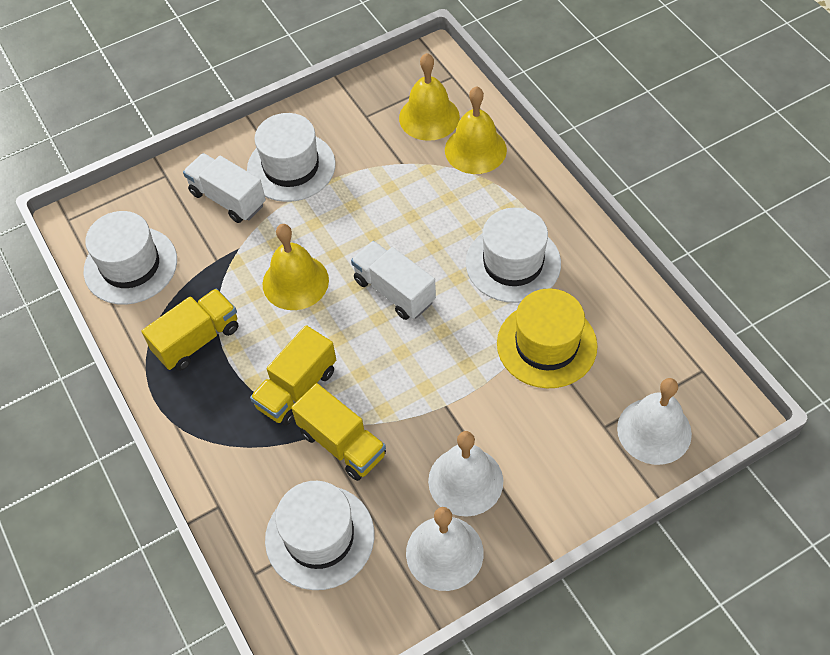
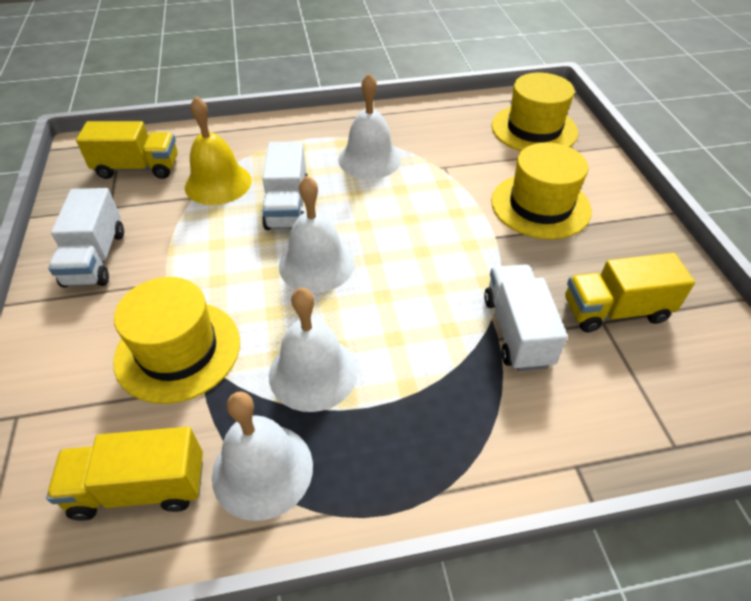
white bell: [406,507,484,591] [428,431,503,517] [617,378,692,465] = 3 -> [212,391,313,521] [269,287,358,412] [279,176,355,293] [338,73,402,179] = 4
white hat: [84,211,177,305] [247,113,336,202] [265,481,374,590] [466,208,561,303] = 4 -> none = 0
white truck: [183,153,266,223] [351,241,436,320] = 2 -> [48,188,124,287] [262,141,308,230] [484,264,568,371] = 3
yellow bell: [262,224,329,310] [399,53,460,141] [445,86,507,174] = 3 -> [185,96,252,205] = 1
yellow hat: [497,288,597,388] = 1 -> [113,277,240,404] [491,143,592,239] [492,73,578,151] = 3

